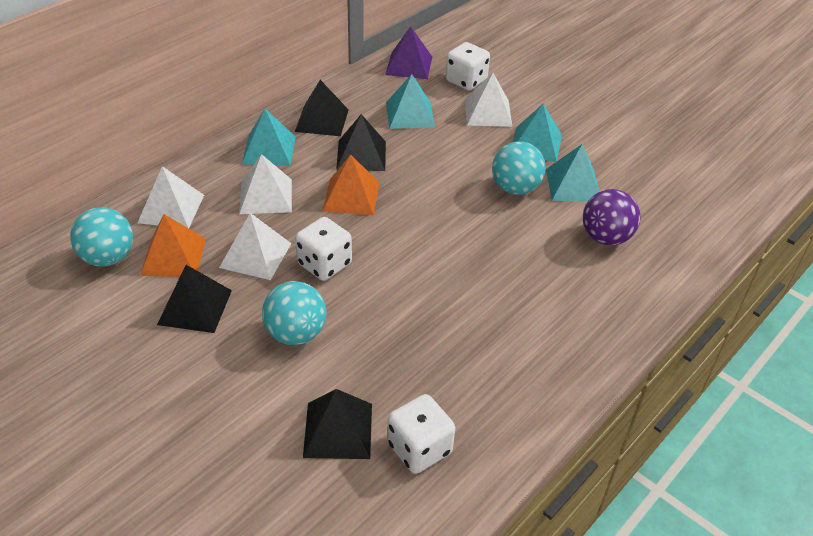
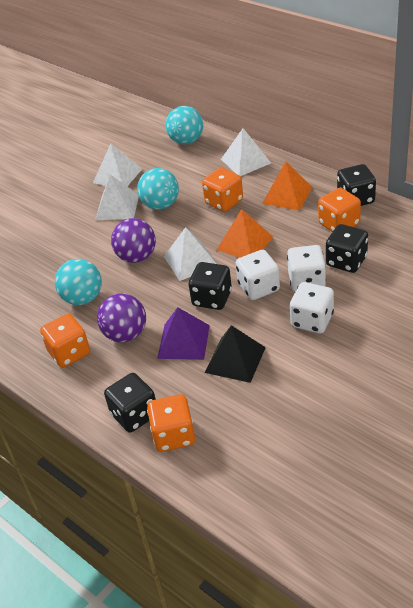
black dice: none = 0 -> [104,373,156,433] [189,262,232,310] [326,224,368,273] [337,164,376,206] = 4
black pyramid: [157,265,232,333] [295,80,348,136] [303,389,372,459] [336,114,386,171] = 4 -> [205,325,266,383] = 1
orange dice: none = 0 -> [40,313,90,368] [147,394,195,452] [202,168,243,212] [318,188,361,232] = 4
purple ball: [583,189,641,245] = 1 -> [97,293,146,342] [111,218,156,263] = 2
turquoise pyramid: [242,109,296,166] [386,74,435,129] [513,104,562,162] [546,144,599,202] = 4 -> none = 0

